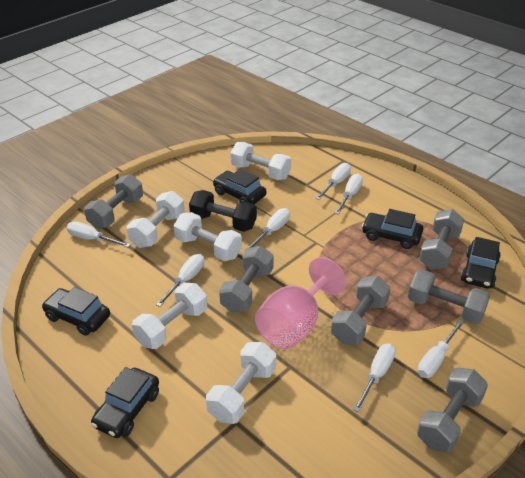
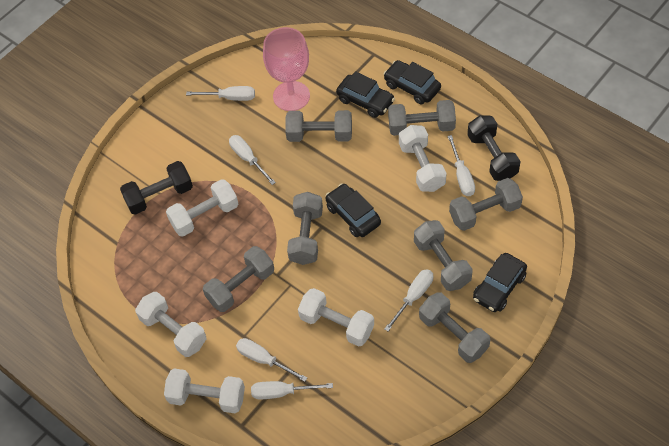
black car: [42,287,110,336] [91,367,159,438] [213,169,266,204] [362,209,423,249] [461,237,501,288] = 5 -> [326,183,381,237] [336,71,395,118] [383,60,441,104] [473,253,527,312] = 4
black dumbbell: [189,190,257,232] = 1 -> [120,161,193,215] [467,115,520,181] = 2
grey dumbbell: [84,174,143,229] [219,246,274,313] [331,276,391,345] [408,269,490,324] [417,368,488,453] [419,209,464,270] = 6 -> [203,246,274,312] [285,110,352,142] [287,192,323,265] [388,100,456,136] [414,220,473,291] [419,292,490,363] [449,178,523,231] = 7
white screwdriver: [67,221,131,247] [156,254,204,307] [246,208,290,249] [316,163,351,200] [335,174,363,215] [353,344,396,412] [417,320,464,378] = 7 -> [186,86,255,101] [229,135,276,185] [236,338,307,382] [251,381,333,399] [384,269,433,332] [448,135,475,196] = 6

